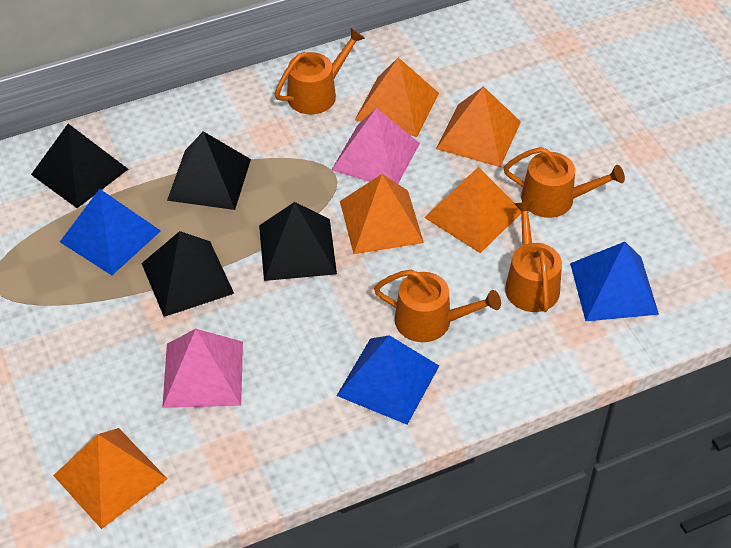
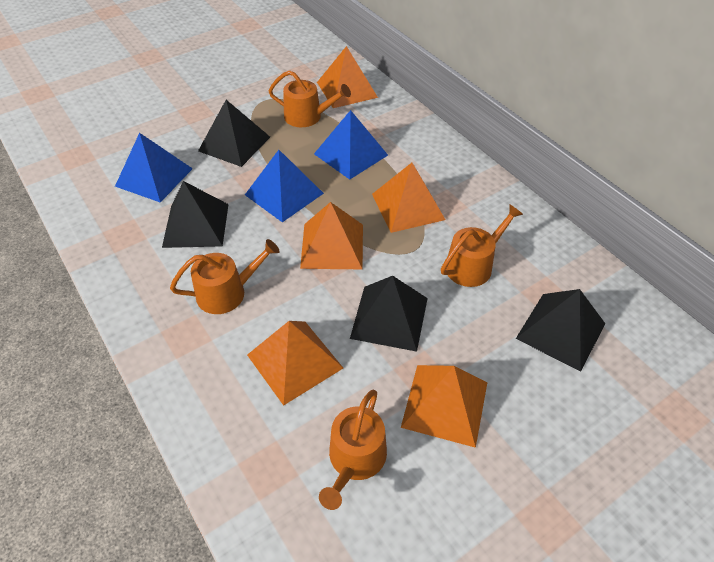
pink pyramid: [162,329,243,408] [332,108,420,184] = 2 -> none = 0

